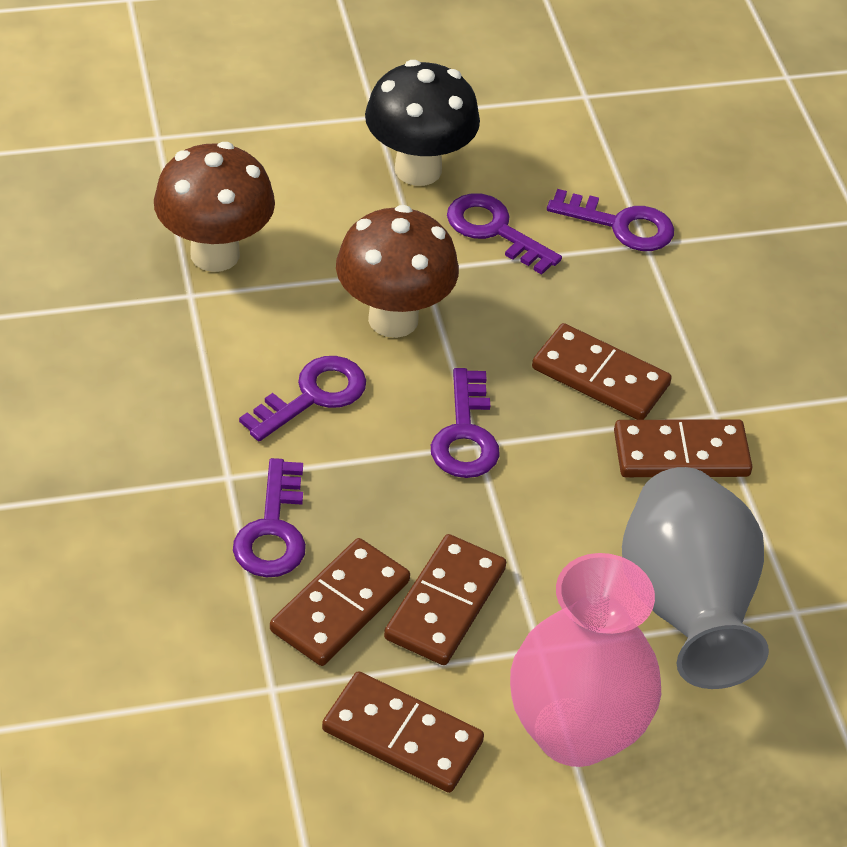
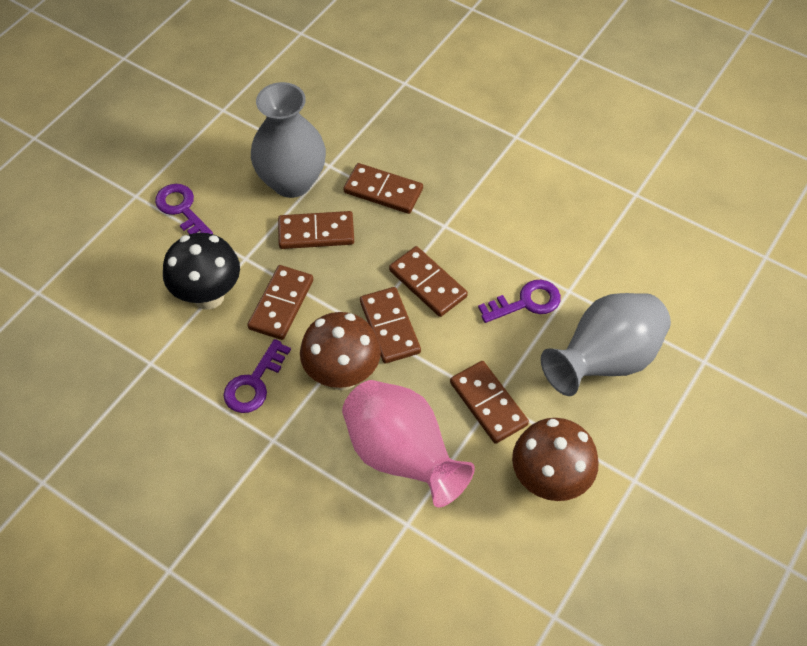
brown domino: [270,538,410,666] [322,671,484,793] [384,534,506,665] [532,323,672,420] [614,419,752,477] = 5 -> [247,265,313,340] [278,211,354,249] [343,163,423,214] [360,287,421,363] [389,246,468,317] [450,361,529,444] = 6
grey vase: [622,467,769,689] = 1 -> [251,82,326,198] [541,293,671,396] = 2
purple key: [233,458,306,577] [239,356,366,441] [431,368,500,478] [447,193,562,275] [547,189,674,251] = 5 -> [155,184,213,234] [223,339,291,413] [478,280,561,323] = 3

